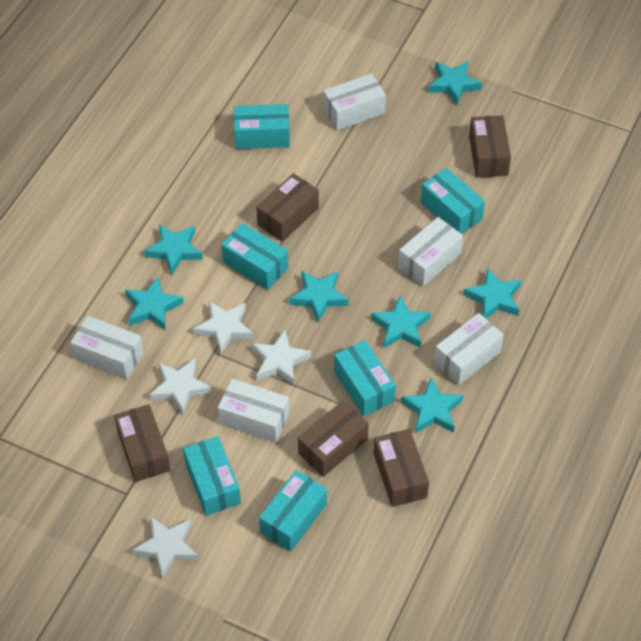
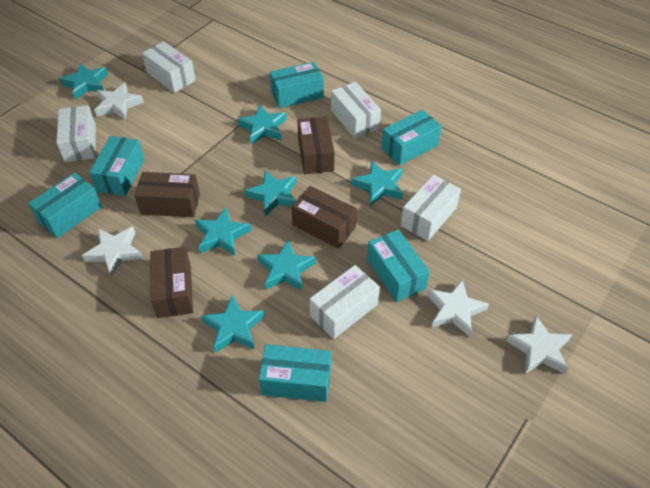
brown box: [114,404,170,482] [256,173,319,242] [298,401,369,477] [374,429,429,507] [469,115,511,178] = 5 -> [134,172,200,217] [150,247,193,318] [291,186,357,248] [297,117,335,174] = 4

